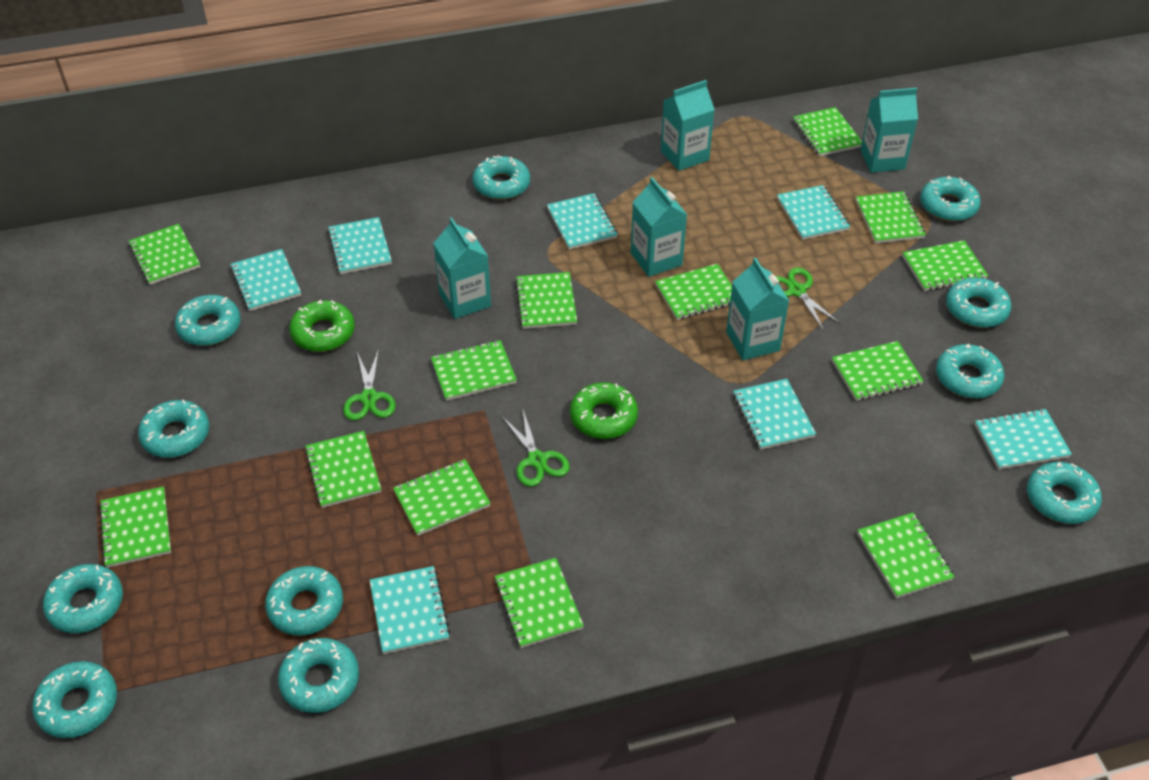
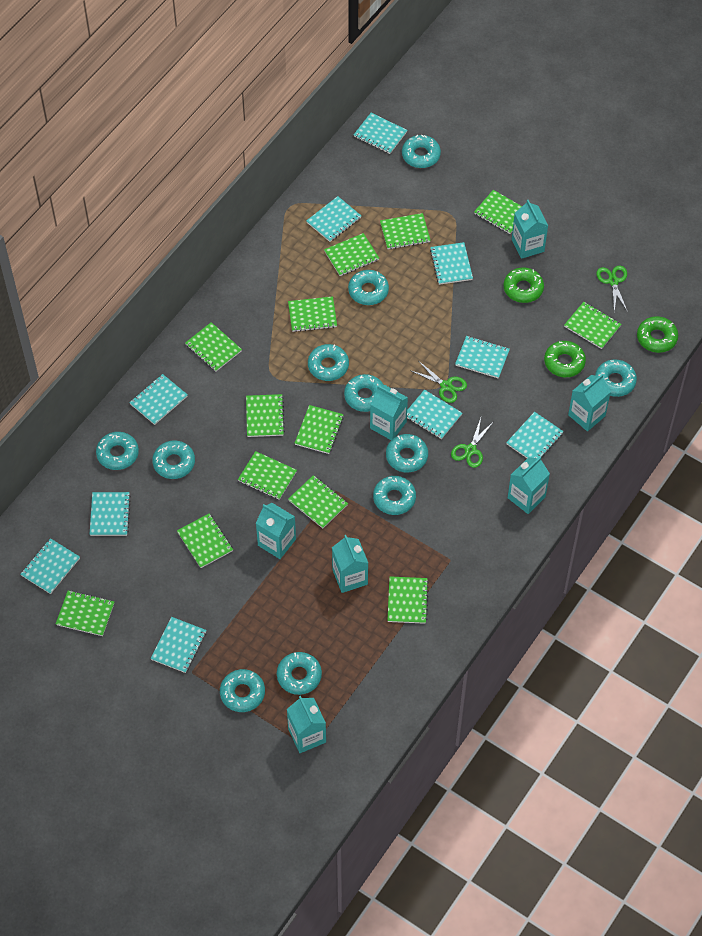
green donut: [289,300,355,352] [570,382,638,439] = 2 -> [504,267,544,303] [544,341,586,377] [637,316,678,353] = 3
turquoise carton: [433,217,491,319] [631,177,687,277] [661,80,715,171] [726,258,789,360] [860,88,918,173] = 5 -> [256,503,296,559] [287,696,326,753] [332,535,368,593] [370,385,408,440] [508,457,550,514] [512,200,548,259] [568,374,611,431] = 7
turquoise notebook: [230,249,301,311] [327,217,392,274] [370,566,450,654] [547,193,618,250] [733,379,816,450] [777,185,850,240] [975,408,1072,470] = 7 -> [20,538,80,594] [90,492,131,536] [129,374,188,425] [150,617,206,673] [306,196,361,242] [354,113,407,154] [407,390,462,439] [430,242,473,285] [455,336,510,379] [506,412,564,459] = 10

